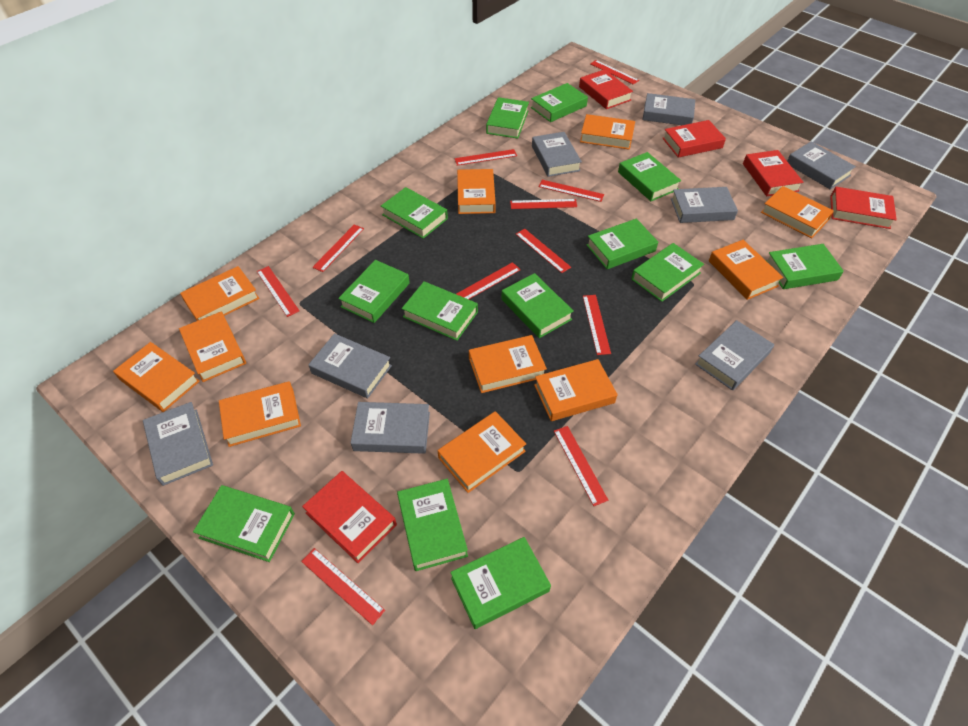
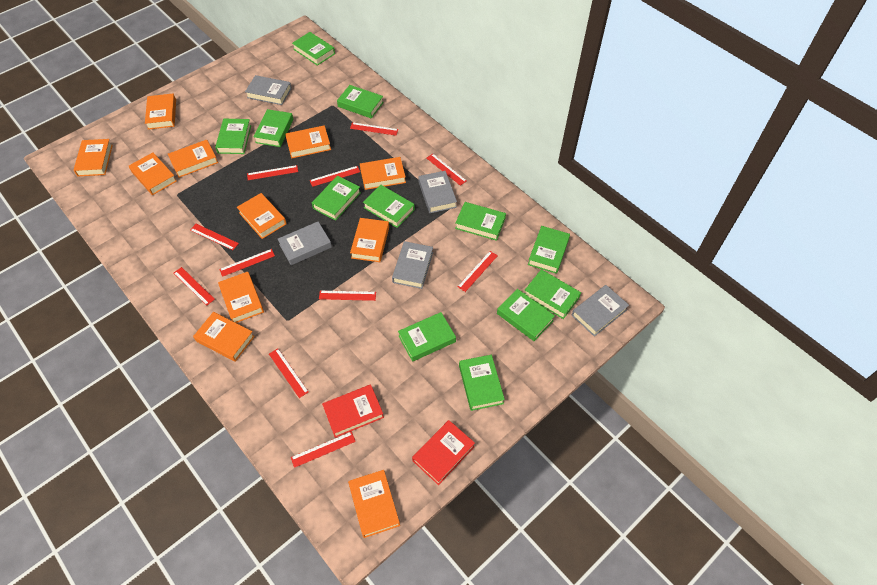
green book: [193,485,295,562] [338,260,410,323] [381,187,448,239] [397,479,468,571] [402,281,478,341] [450,537,551,629] [486,97,529,139] [501,273,573,338] [531,83,588,122] [586,219,658,269] [618,152,681,201] [631,243,704,302] [766,244,844,289] = 13 -> [215,119,251,154] [253,109,293,147] [292,32,335,66] [312,175,361,221] [337,85,384,119] [363,185,415,228] [398,312,456,362] [455,202,506,241] [459,355,505,411] [497,289,555,341] [525,269,581,319] [528,226,570,274] = 12
grey book: [143,402,213,486] [308,333,392,398] [351,402,430,454] [532,132,582,177] [642,93,695,125] [671,187,738,223] [695,320,774,390] [787,142,856,189] = 8 -> [245,75,292,105] [278,222,332,265] [392,241,433,289] [418,171,457,213] [572,285,629,337] = 5
red book: [302,471,397,563] [579,69,633,109] [662,120,726,158] [743,150,803,196] [830,187,897,229] = 5 -> [322,384,384,438] [412,420,475,485] = 2

